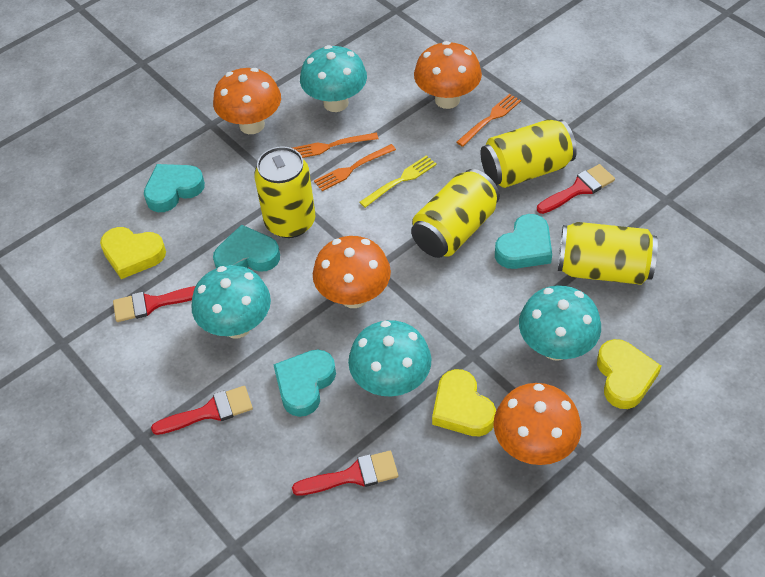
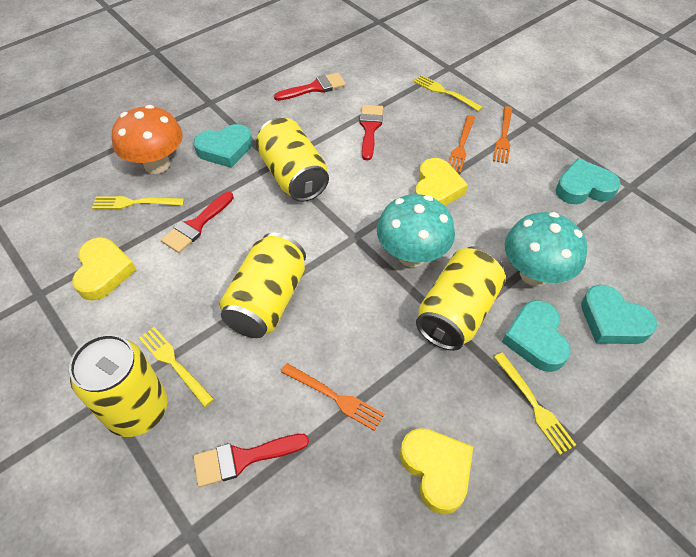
orange mushroom: [213,68,281,134] [313,236,391,308] [414,41,482,109] [493,383,581,465] = 4 -> [112,105,183,174] = 1
turquoise mushroom: [191,265,271,338] [300,45,367,112] [348,320,432,397] [519,285,601,361] = 4 -> [377,194,455,267] [505,212,587,286] = 2
yellow fork: [359,155,437,208] = 1 -> [92,196,184,209] [139,327,214,407] [413,75,483,111] [494,352,576,455] = 4

